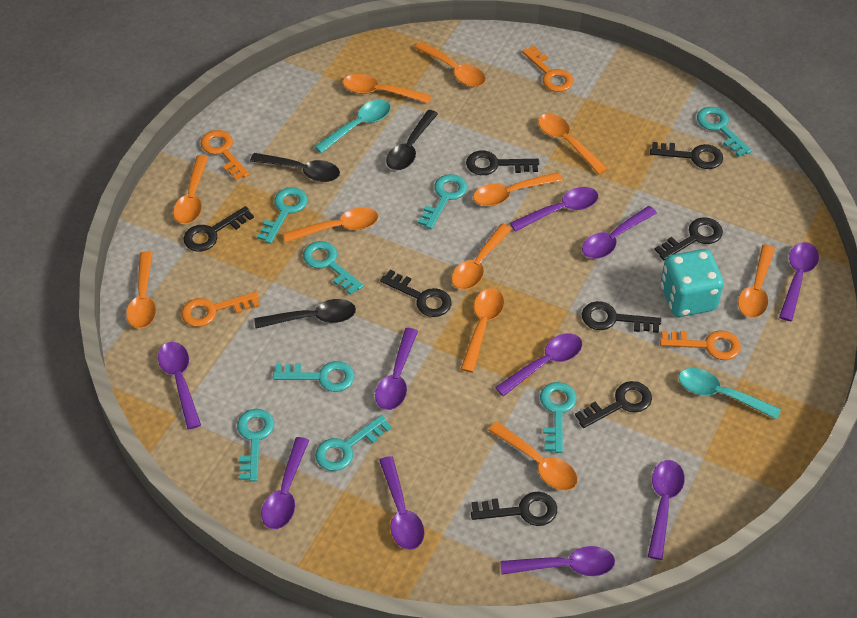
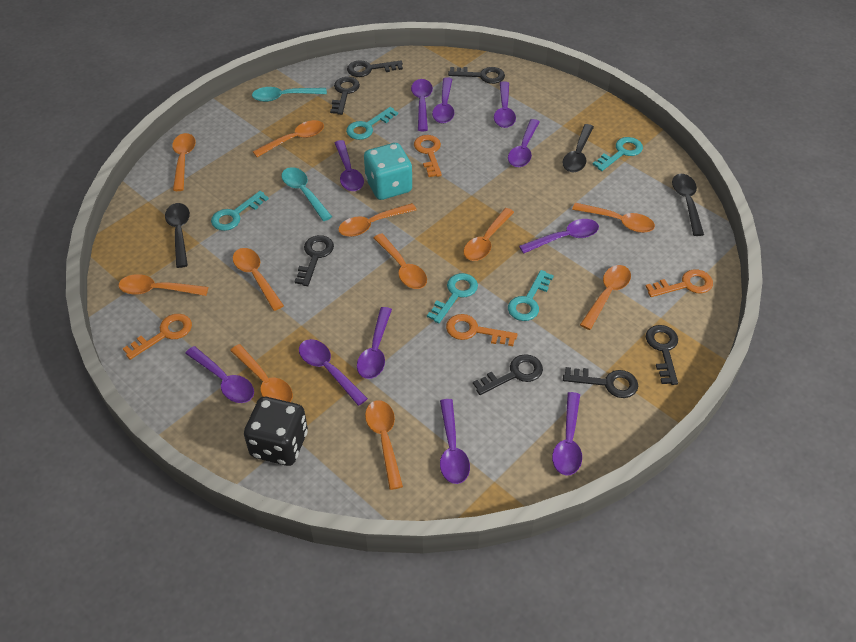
black dice: none = 0 -> [244,397,308,466] = 1
black key: [183,206,254,251] [380,270,451,317] [466,150,539,175] [471,492,557,526] [575,381,652,428] [582,301,661,333] [650,142,723,169] [654,217,723,260] = 8 -> [294,235,334,286] [330,77,360,115] [347,60,403,77] [448,67,505,84] [473,354,543,395] [563,367,638,398] [646,325,678,385] = 7
purple spoon: [158,342,201,429] [261,437,309,529] [375,328,418,410] [379,456,424,550] [495,333,582,396] [500,546,615,576] [510,187,598,232] [582,206,657,259] [648,460,685,560] [779,242,819,321] = 10 -> [185,346,254,403] [299,339,368,406] [335,140,364,191] [357,307,392,379] [411,79,433,131] [432,77,454,124] [440,399,470,484] [494,81,516,128] [508,119,540,167] [519,219,599,254] [552,392,582,475] = 11
turquoise key: [237,409,274,481] [257,187,308,244] [273,361,355,392] [303,241,364,295] [315,415,392,471] [418,174,467,229] [540,382,577,453] [697,107,752,157] = 8 -> [211,191,269,231] [346,107,398,140] [427,273,478,324] [508,270,554,321] [592,137,643,171] = 5

